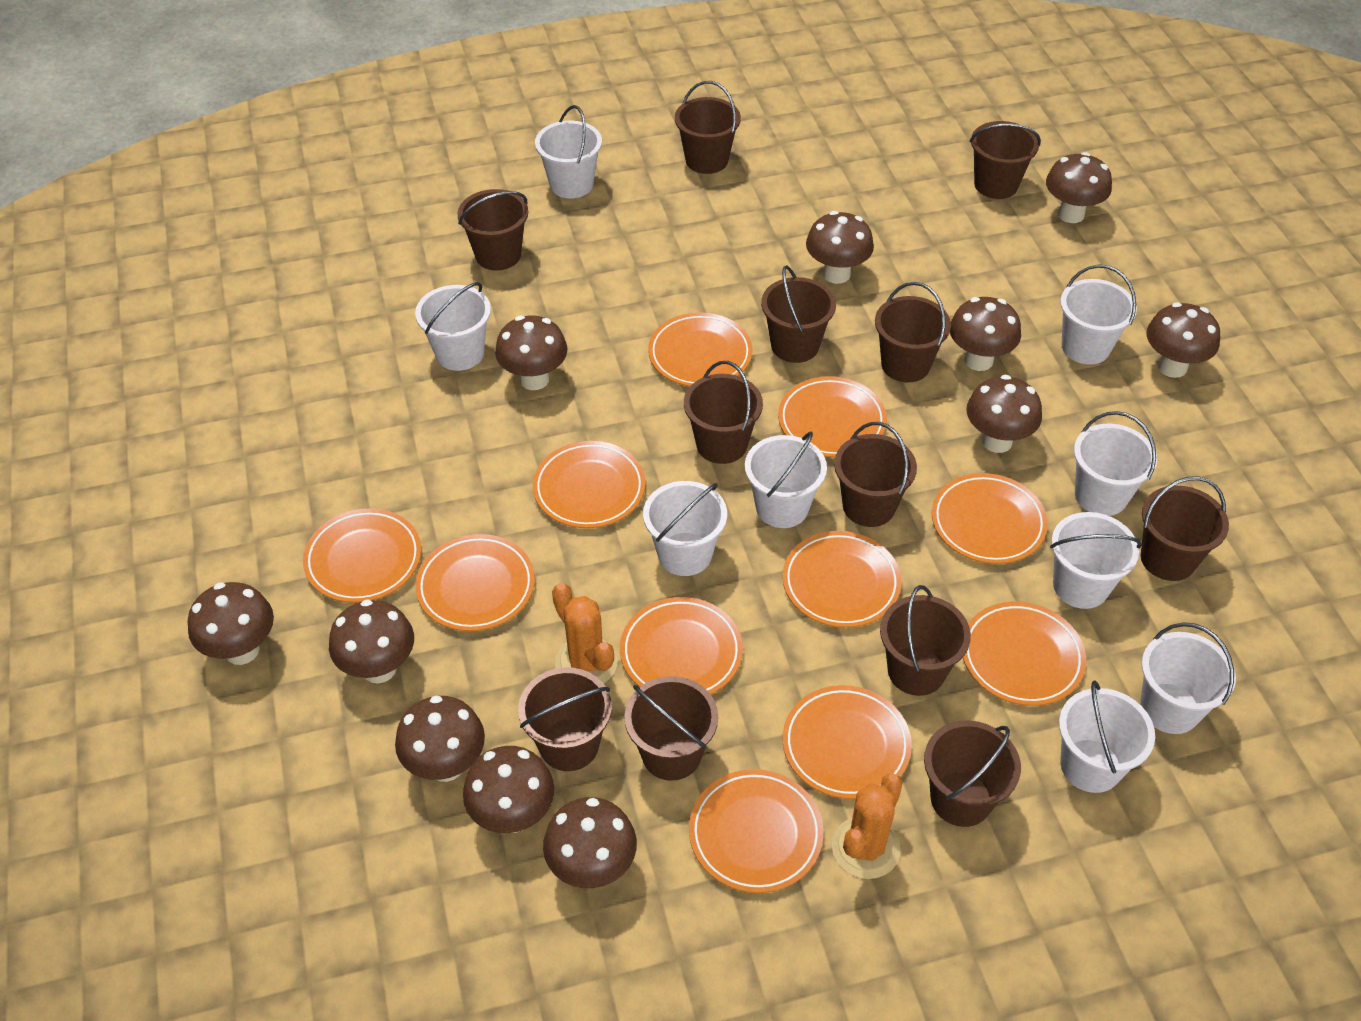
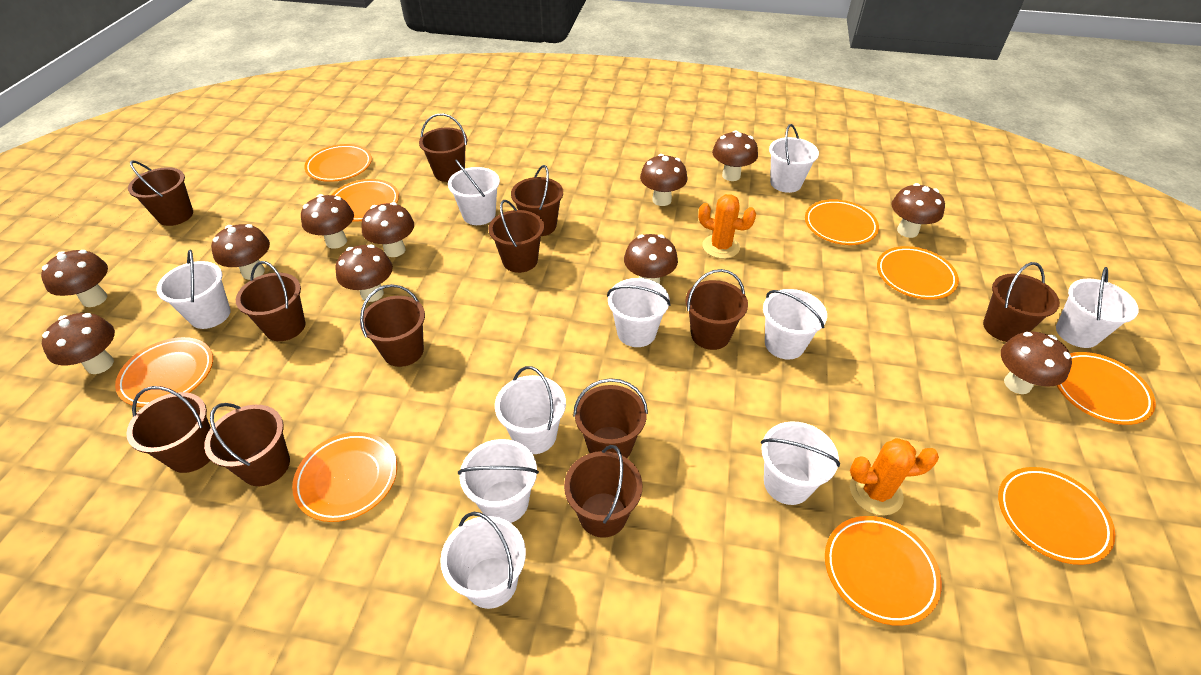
orange plate: [303,508,421,603] [415,534,535,631] [533,441,645,528] [620,597,743,694] [648,312,753,387] [689,769,823,893] [778,376,887,458] [782,531,902,628] [783,685,912,799] [932,473,1048,564] [963,602,1086,706] = 11 -> [115,337,213,407] [292,432,397,522] [304,144,372,182] [332,179,399,222] [805,199,879,245] [825,516,942,626] [877,246,959,300] [998,467,1115,565] [1056,352,1156,425] = 9
white bucket: [415,282,491,371] [535,105,602,198] [643,481,727,576] [745,432,827,528] [1050,512,1142,609] [1059,680,1155,793] [1060,264,1137,365] [1074,411,1157,516] [1140,622,1236,734] = 9 -> [156,249,231,329] [440,512,526,609] [448,159,500,225] [458,439,539,523] [495,366,566,454] [607,278,671,347] [761,421,840,505] [763,289,827,359] [769,124,819,193] [1056,267,1139,348] = 10

